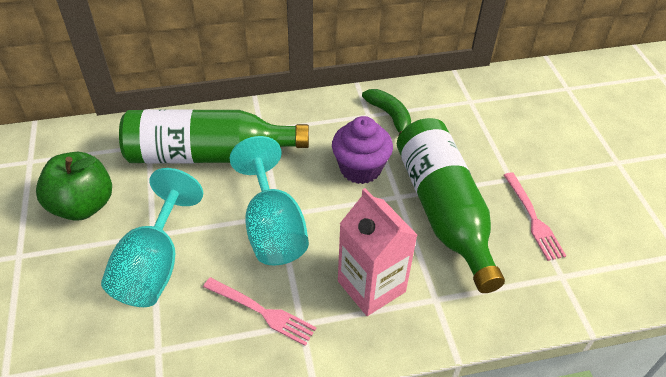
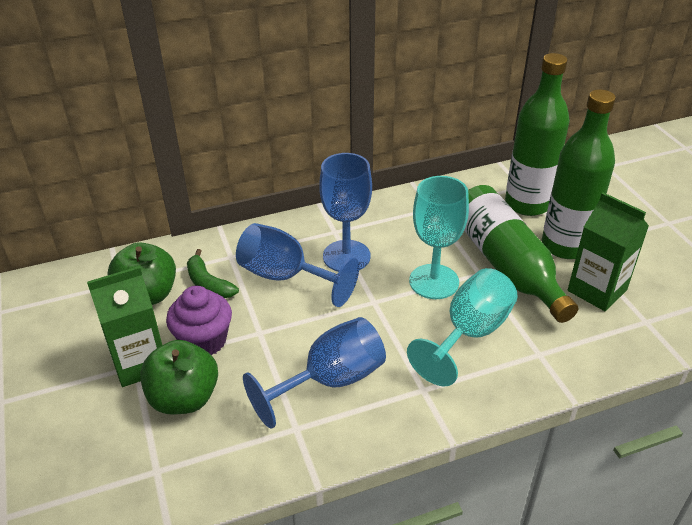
blue goblet: none = 0 -> [236,223,359,307] [243,317,386,429] [319,153,372,272] = 3
green apple: [36,152,112,221] = 1 -> [107,242,176,305] [140,340,218,415] = 2
green bottle: [119,109,309,164] [397,118,505,293] = 2 -> [464,185,578,323] [505,53,570,216] [542,89,616,259] = 3
green carton: none = 0 -> [87,266,162,387] [568,192,649,311] = 2
pink carton: [338,188,417,316] = 1 -> none = 0
pink fork: [203,277,316,346] [504,172,566,261] = 2 -> none = 0

